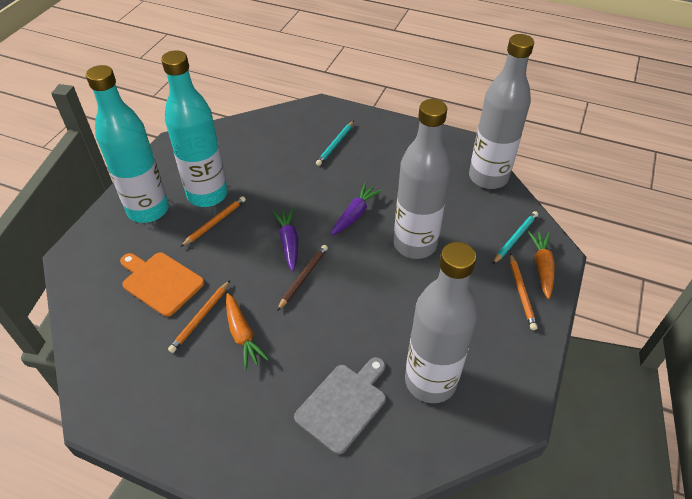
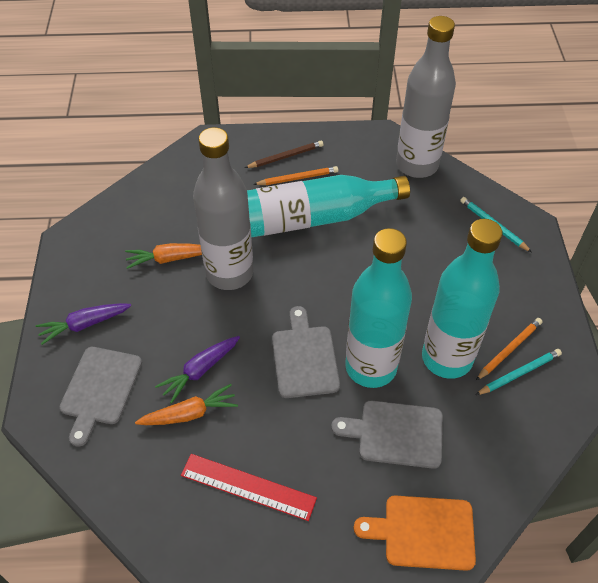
grey bottle: [393,99,451,259] [405,242,478,403] [469,34,534,189] = 3 -> [193,127,253,290] [396,16,456,178] = 2
grey cutting board: [294,357,386,454] = 1 -> [60,347,142,446] [272,306,340,398] [331,401,443,469] = 3
orange pencil: [168,280,230,353] [181,196,246,247] [510,253,538,330] = 3 -> [253,166,338,185] [476,318,542,380] = 2
red ruler: none = 0 -> [181,454,317,521] = 1
turquoise bottle: [86,65,169,223] [161,50,228,207] = 2 -> [247,175,410,238] [345,228,412,388] [422,219,503,379] = 3

